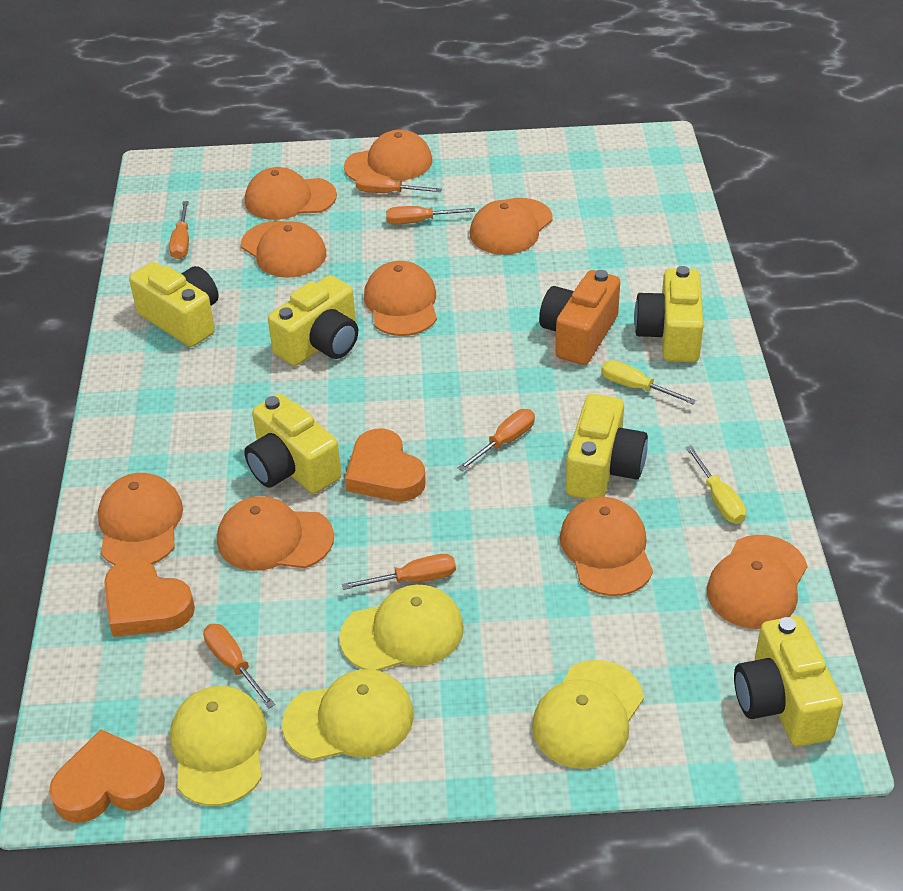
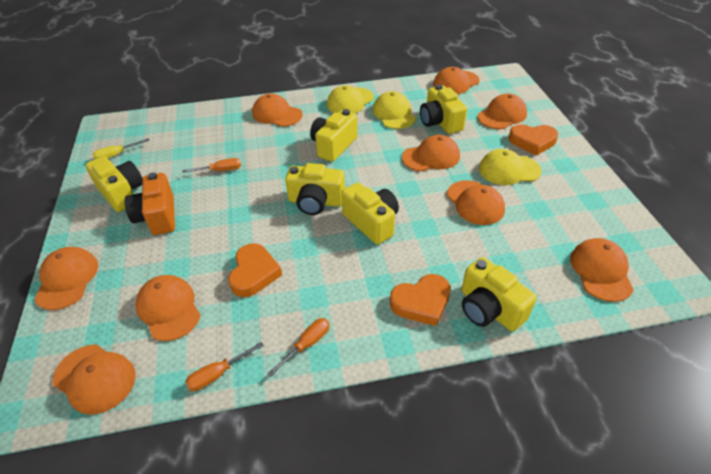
orange screwdriver: [169,201,189,259] [203,624,275,709] [342,554,456,590] [355,175,442,193] [386,206,475,225] [458,409,535,471] = 6 -> [183,158,241,173] [185,342,264,391] [268,318,330,376] = 3
yellow cap: [170,686,267,806] [282,669,414,761] [339,585,464,671] [532,660,644,769] = 4 -> [327,85,374,113] [373,91,416,129] [479,149,542,185] = 3
yellow screwdriver: [601,360,696,404] [686,445,746,524] = 2 -> [92,138,149,159] = 1

